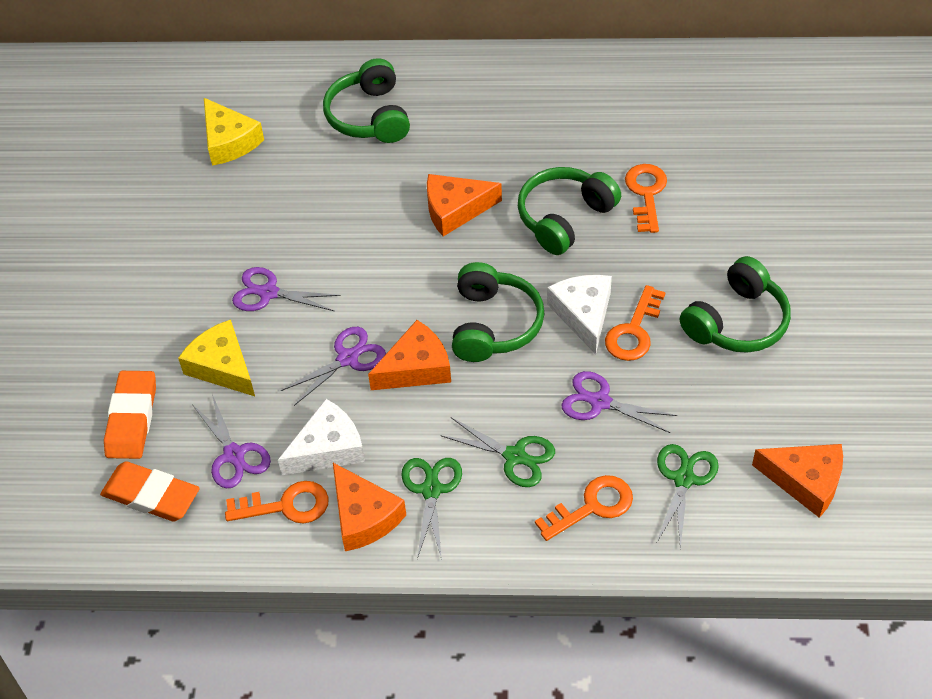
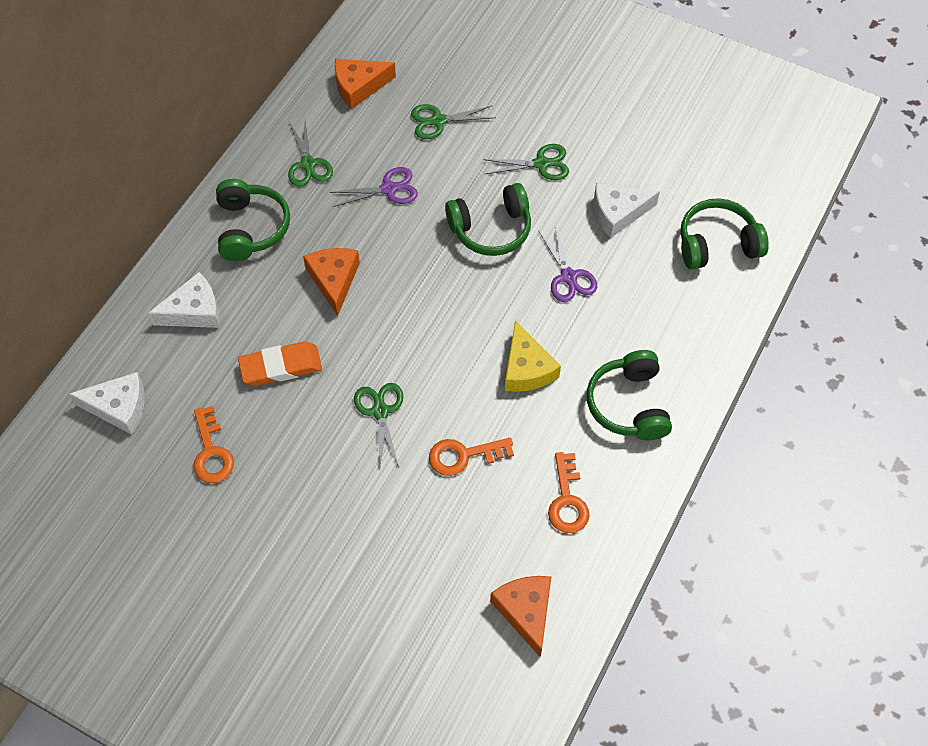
green scissors: [401,458,462,560] [440,417,555,487] [657,444,719,549] = 3 -> [288,119,333,187] [354,383,403,467] [411,104,496,139] [483,144,569,180] = 4
orange cheese: [333,463,406,551] [368,320,451,390] [427,174,502,236] [752,444,843,518] = 4 -> [303,248,360,316] [335,59,396,109] [490,576,551,657] = 3
orange eraser: [100,461,200,521] [104,371,156,459] = 2 -> [238,342,322,386] = 1
orange key: [225,481,329,524] [535,475,633,541] [605,285,666,361] [625,164,667,233] = 4 -> [193,406,234,483] [429,438,514,476] [548,452,590,533] = 3
purple scissors: [192,394,271,488] [232,267,341,311] [281,327,386,406] [561,371,677,433] = 4 -> [330,167,418,207] [539,226,597,302] = 2
white cheese: [278,399,365,475] [547,275,612,354] = 2 -> [69,372,145,435] [148,272,220,328] [594,183,660,238] = 3
yellow cheese: [178,319,255,396] [204,98,264,166] = 2 -> [505,321,561,392] = 1

